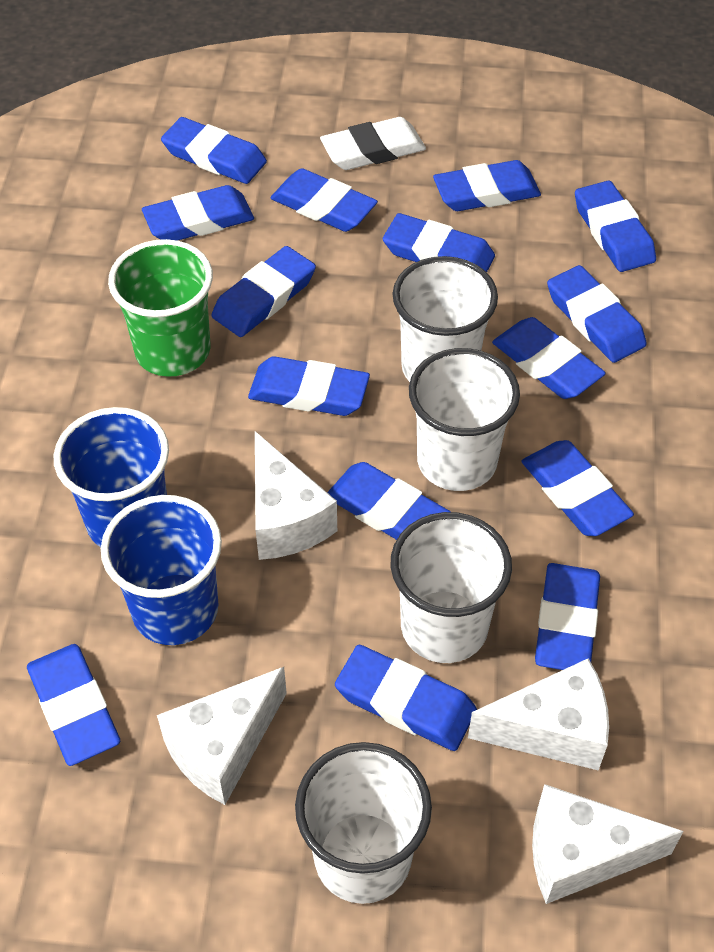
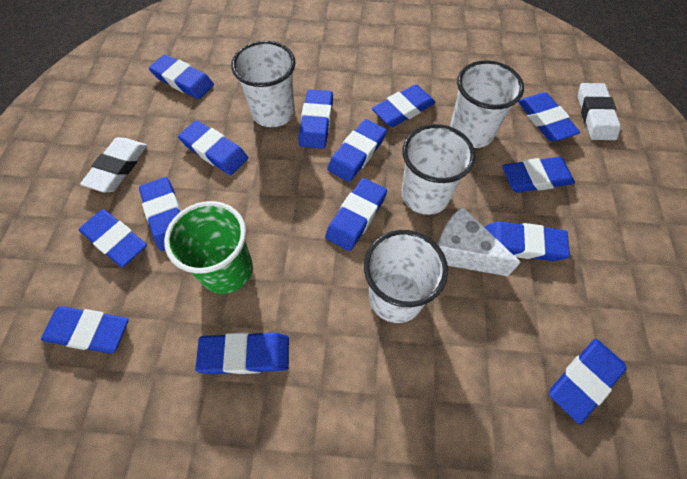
blue cup: [54,407,169,547] [101,495,222,645] = 2 -> none = 0
blue eraser: [27,644,120,766] [142,185,254,241] [161,117,267,184] [212,246,316,337] [248,356,370,416] [271,168,378,232] [327,462,451,540] [335,645,477,751] [383,213,495,272] [433,160,541,211] [492,317,606,399] [521,440,634,536] [535,563,600,670] [547,265,647,363] [575,181,656,272] = 15 -> [41,306,129,353] [79,209,147,267] [139,177,182,251] [149,54,214,99] [178,120,248,175] [195,332,289,374] [298,89,333,149] [325,178,387,251] [328,119,387,182] [372,84,436,127] [485,221,570,261] [502,157,575,193] [518,92,580,141] [549,339,627,425] = 14
white cheese: [157,667,287,805] [255,431,337,560] [468,658,609,771] [532,784,684,904] = 4 -> [437,206,521,276] = 1
white eraser: [320,117,426,170] = 1 -> [80,137,147,192] [578,83,621,140] = 2

